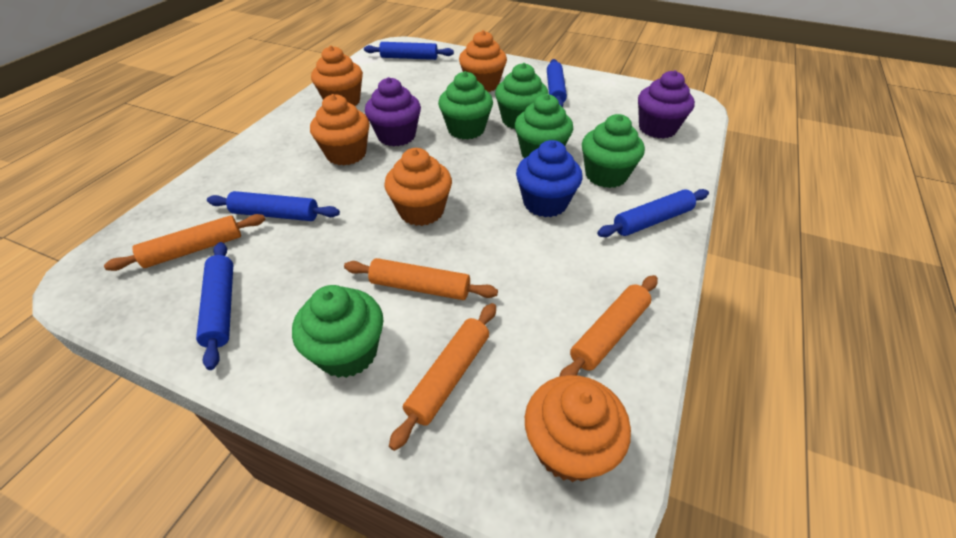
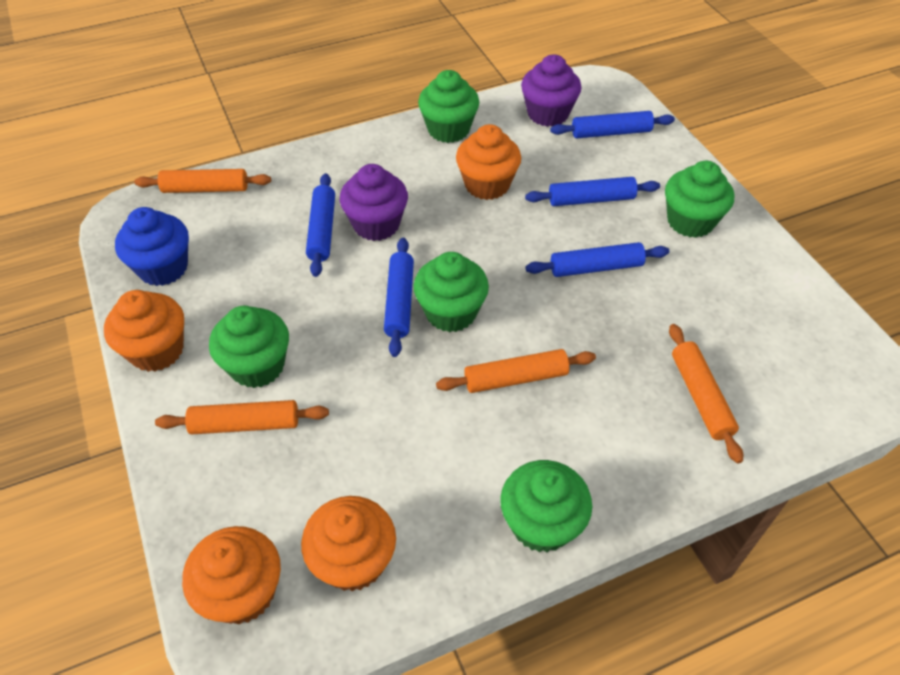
orange cupcake: [310,94,370,165] [311,46,363,106] [384,148,452,226] [459,30,507,92] [525,375,631,482] = 5 -> [104,290,184,372] [182,526,281,624] [301,496,396,592] [456,124,521,200] = 4

